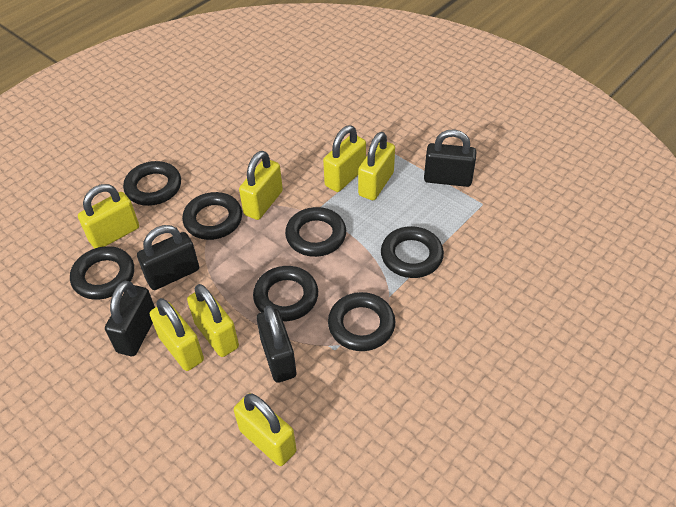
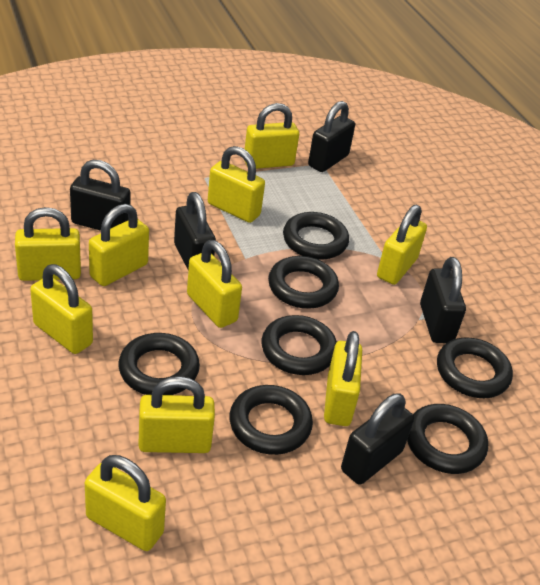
black padlock: [105,281,155,356] [137,225,199,290] [256,306,296,383] [424,129,476,187] = 4 -> [70,160,131,231] [174,192,216,269] [308,101,355,172] [341,394,414,485] [420,257,466,343] = 5
yellow padlock: [78,184,139,249] [150,298,204,371] [187,284,239,357] [234,393,297,466] [239,151,283,220] [323,125,366,192] [358,132,395,200] = 7 -> [15,207,81,281] [30,264,93,354] [85,455,166,551] [89,204,149,286] [138,376,215,453] [187,240,242,328] [208,146,265,223] [244,103,299,169] [324,331,362,426] [377,205,427,285] = 10

